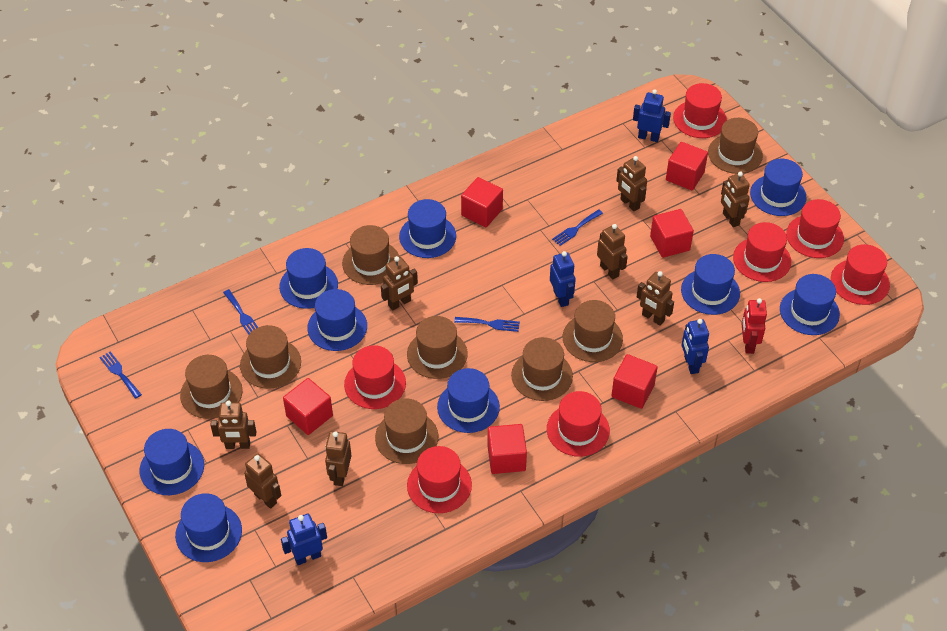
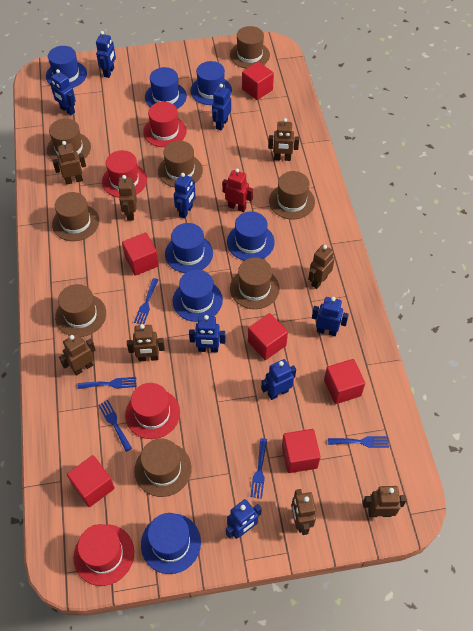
blue fork: [99,352,142,399] [223,289,258,335] [454,317,520,332] [552,209,603,246] = 4 -> [78,377,136,389] [98,400,132,452] [134,278,158,324] [250,438,267,499] [328,436,389,447] = 5
blue hat: [140,429,204,495] [175,493,242,562] [279,248,338,309] [307,289,367,351] [399,199,456,258] [437,368,500,433] [681,254,740,315] [750,159,807,216] [780,274,840,335] = 9 -> [46,46,87,88] [141,513,201,574] [145,67,187,109] [165,223,213,273] [173,270,223,322] [190,61,232,105] [227,211,275,261] = 7
blue robot: [281,514,327,565] [550,251,576,307] [633,89,671,142] [682,319,709,374] = 4 -> [50,69,76,115] [96,31,116,78] [174,173,196,219] [189,315,226,352] [212,84,231,130] [226,499,262,539] [261,359,296,400] [312,297,349,336] = 8
red hat: [344,345,406,409] [407,446,472,513] [547,391,610,457] [673,83,727,138] [733,222,791,282] [786,199,844,258] [831,244,890,305] = 7 -> [73,524,134,586] [102,150,147,198] [125,383,180,439] [143,102,187,147] = 4

